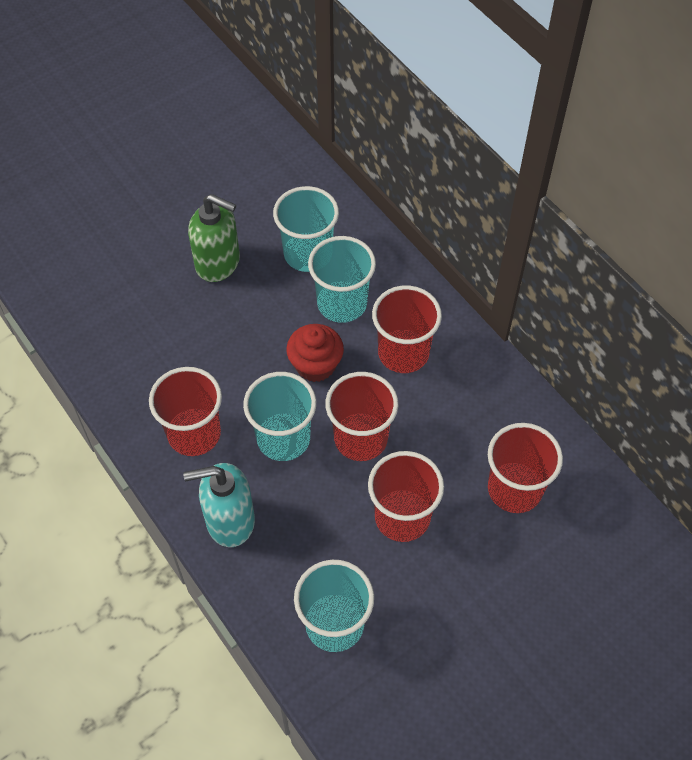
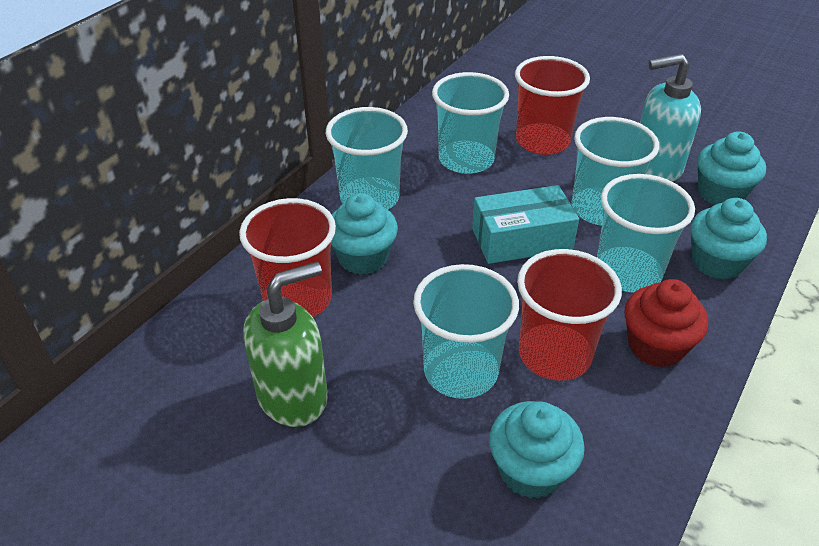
red cup: [149,367,222,456] [325,372,398,461] [368,451,444,542] [372,286,442,373] [488,423,563,513] = 5 -> [239,198,336,317] [515,56,590,155] [517,249,622,381] = 3
turquoise box: none = 0 -> [472,185,579,264] = 1
turquoise cup: [243,372,316,461] [273,186,339,272] [294,560,374,652] [308,236,376,323] = 4 -> [326,107,408,210] [413,264,519,399] [432,72,509,174] [571,117,659,226] [597,174,695,293] = 5
turquoise cupcake: none = 0 -> [331,193,398,275] [489,401,585,499] [691,198,767,280] [697,131,766,205] = 4

